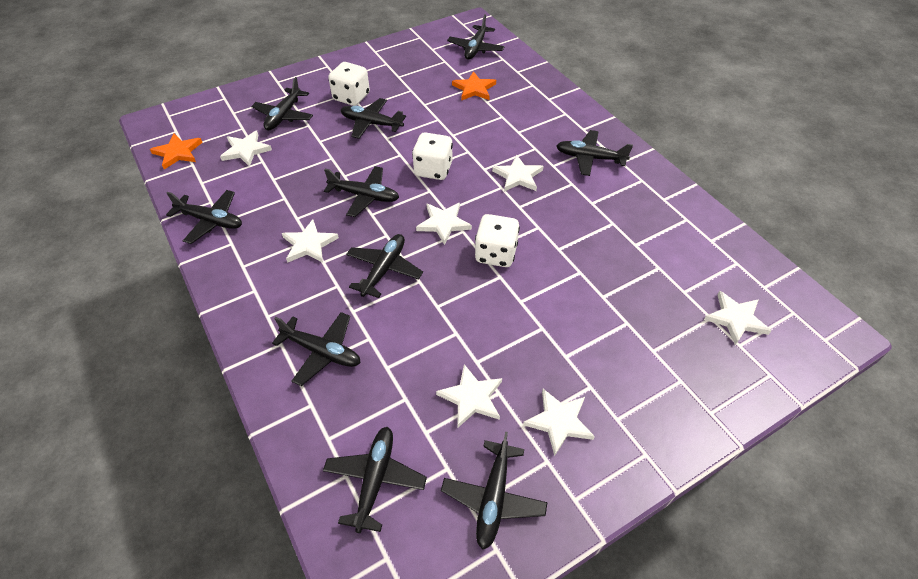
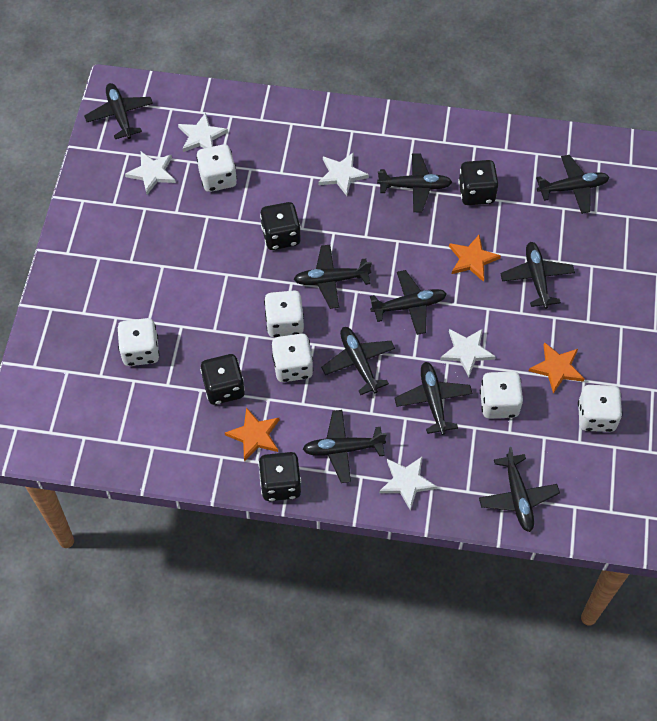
black dice: none = 0 -> [200,354,245,405] [258,452,301,501] [260,202,301,250] [458,160,498,205] = 4
orange star: [150,133,203,169] [452,71,496,101] = 2 -> [225,407,279,462] [449,235,501,282] [529,342,585,394] = 3
white dice: [328,62,370,106] [412,132,453,180] [475,214,520,267] = 3 -> [118,318,160,366] [196,144,237,192] [264,291,304,338] [272,333,313,382] [480,372,523,419] [578,385,623,432] = 6
white star: [220,131,272,167] [282,219,339,263] [416,203,472,245] [436,364,502,428] [492,154,543,192] [523,389,595,456] [704,291,771,345] = 7 -> [125,152,176,195] [178,112,228,152] [318,152,369,196] [379,457,437,511] [440,329,496,377] = 5

